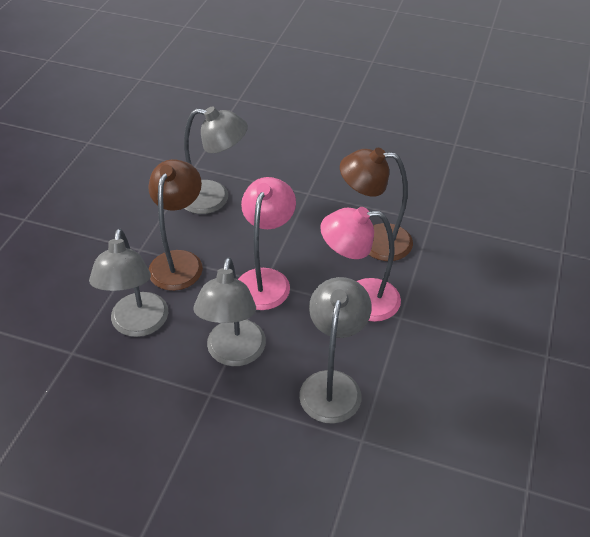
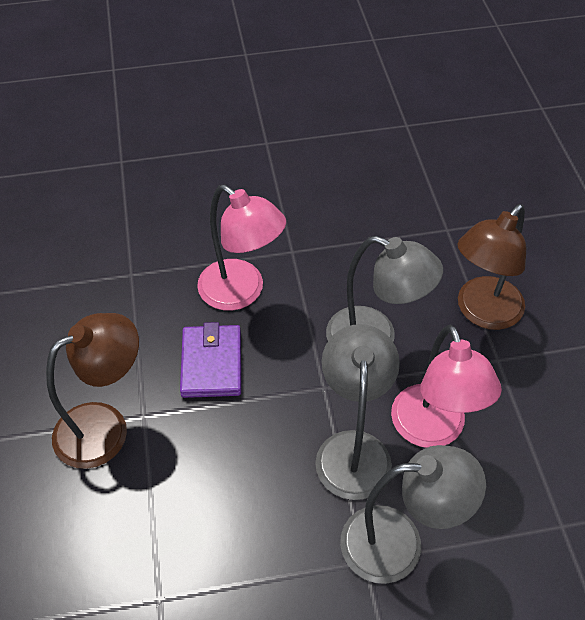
grey lamp: [89,228,168,337] [184,106,248,214] [193,257,266,366] [299,277,372,424] = 4 -> [315,324,400,500] [326,236,443,342] [340,445,486,584] = 3
purple wallet: none = 0 -> [180,322,241,398] = 1

